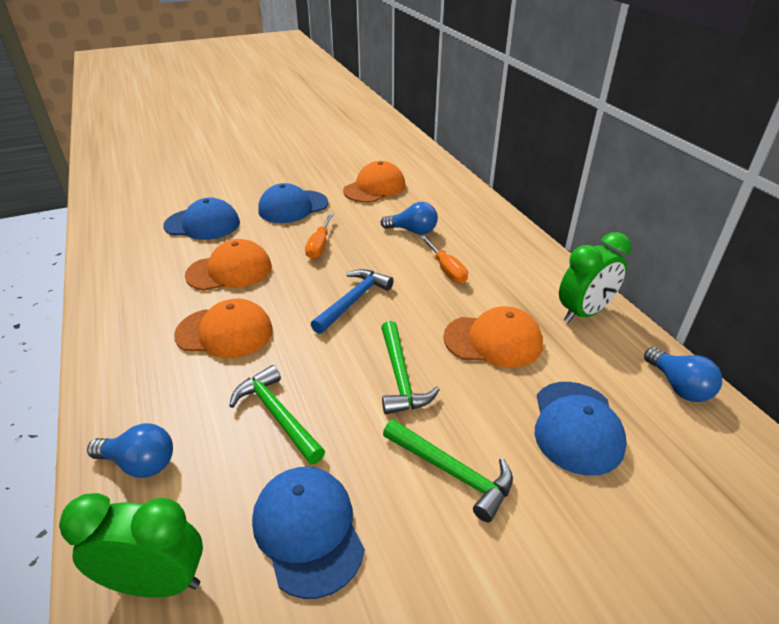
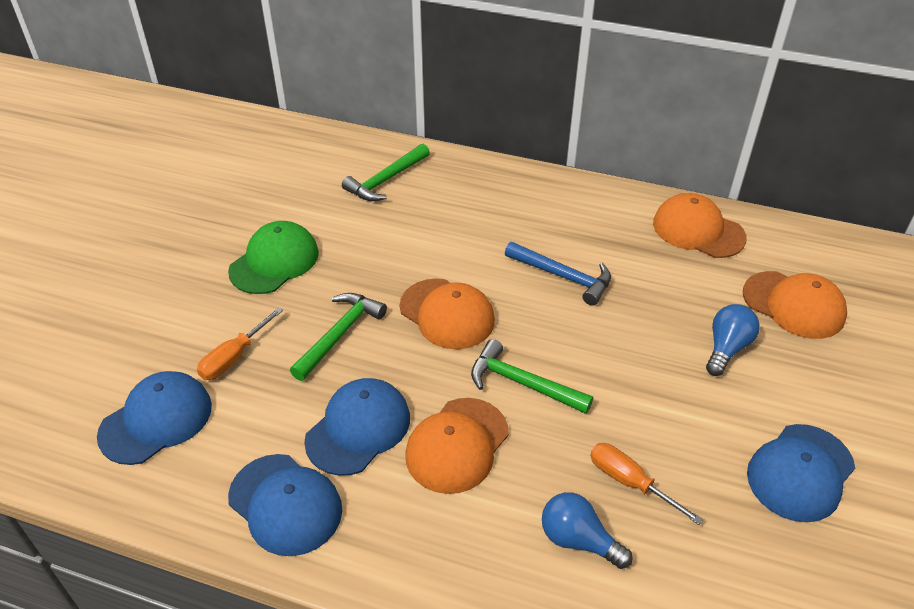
blue light bulb: [87,423,173,478] [380,202,438,234] [644,347,722,402] = 3 -> [542,492,633,569] [706,304,760,376] = 2
green cap: none = 0 -> [228,221,319,294] = 1
green clock: [59,493,203,598] [559,232,631,323] = 2 -> none = 0

